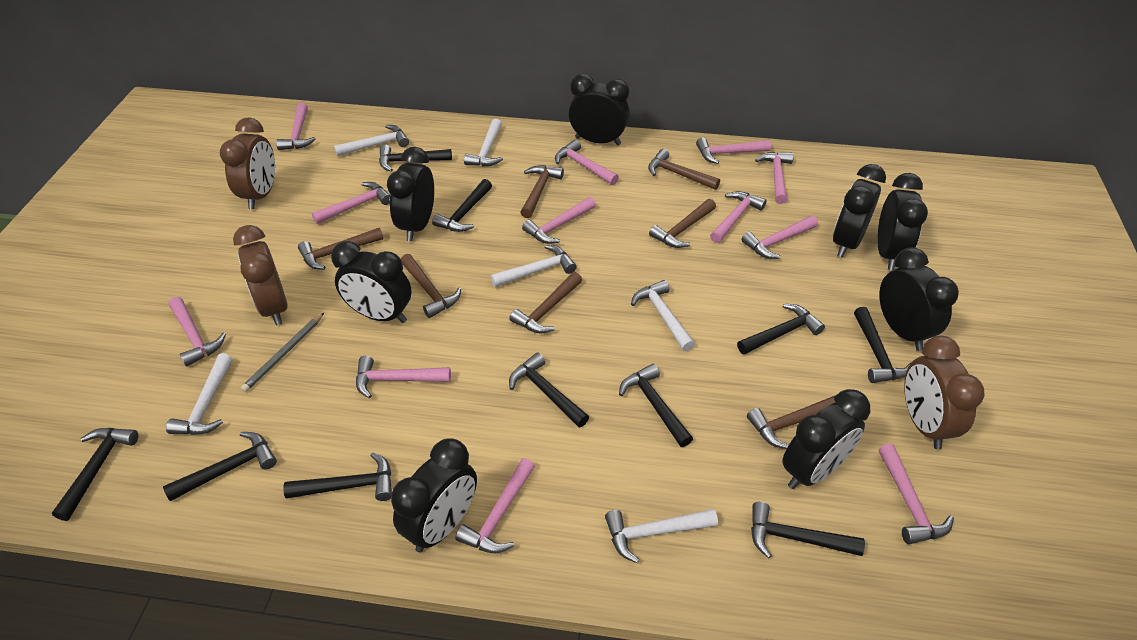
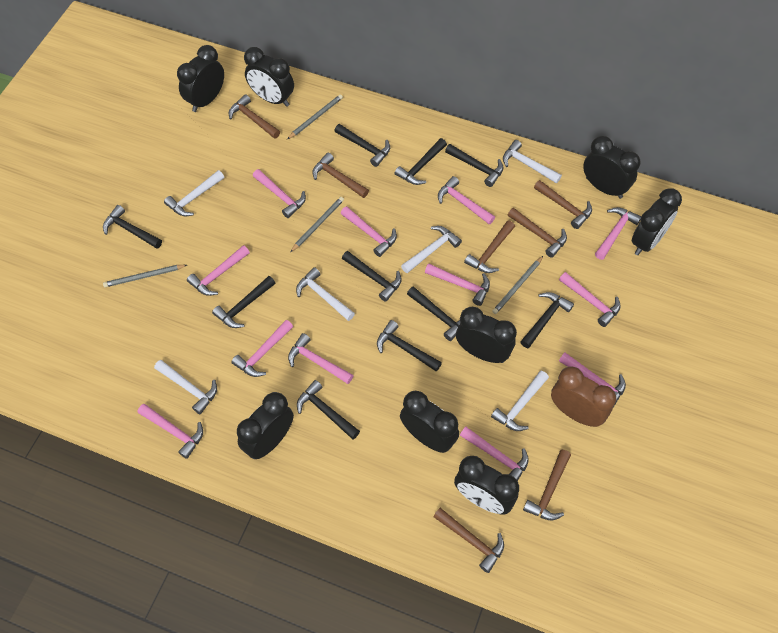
brown clock: [220,117,275,209] [233,225,288,326] [904,336,984,449] = 3 -> [551,366,616,427] = 1
grey pencil: [241,313,324,392] = 1 -> [103,265,187,287] [287,94,343,139] [290,197,344,252] [492,256,543,314] = 4

